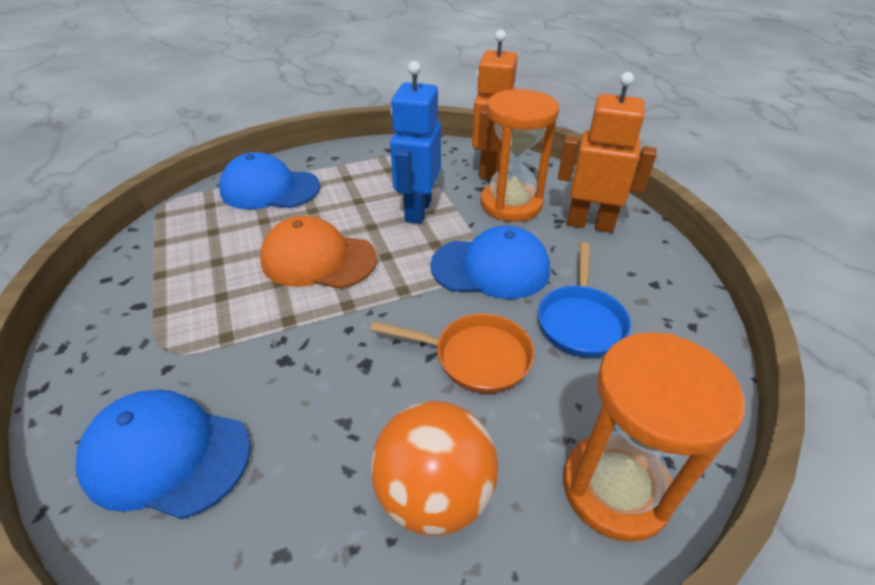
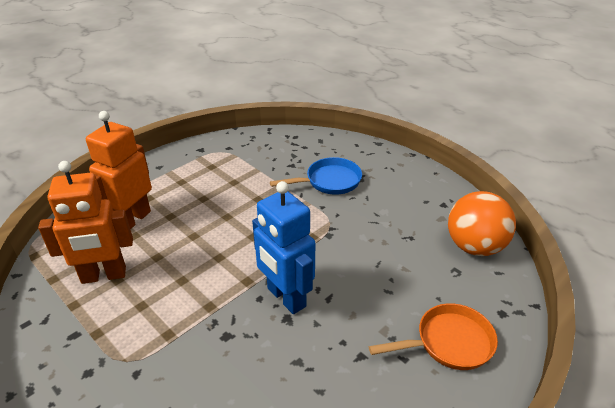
blue cap: [76,389,251,519] [219,152,320,209] [430,226,550,299] = 3 -> none = 0
orange cap: [260,216,377,289] = 1 -> none = 0
orange hourglass: [480,89,559,222] [563,332,745,542] = 2 -> none = 0

